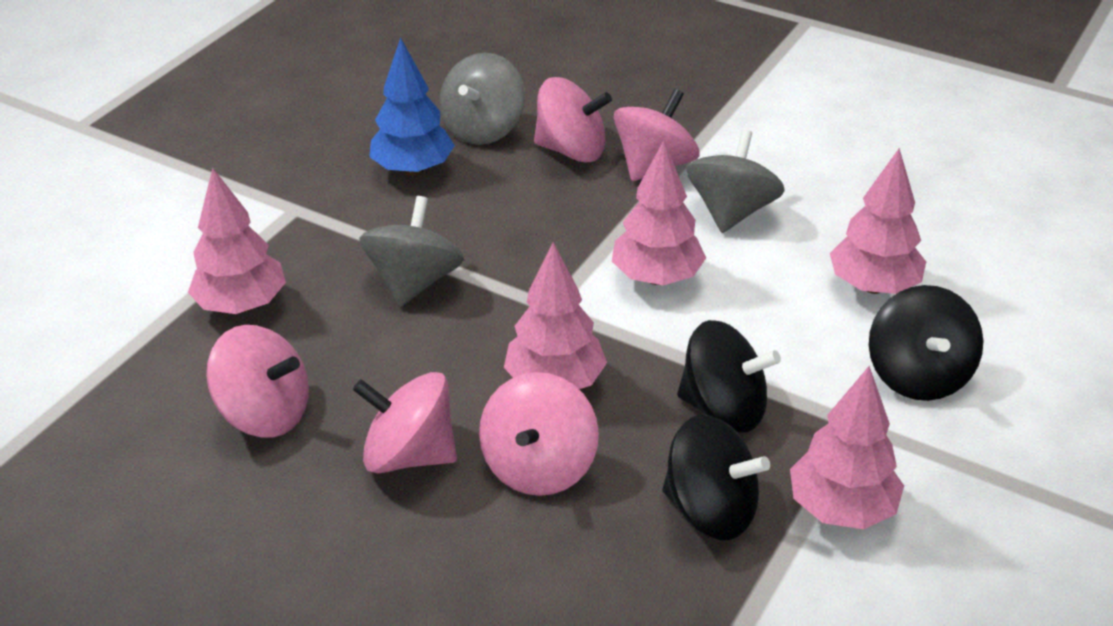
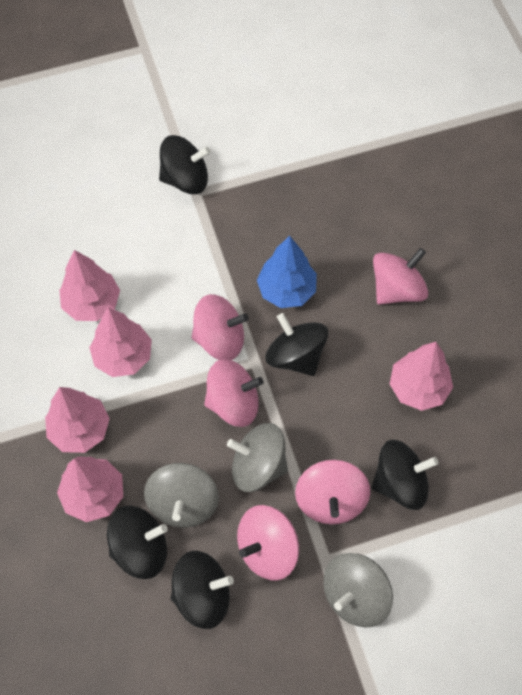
black spinning top: [662,415,770,540] [677,320,781,433] [869,285,983,401] = 3 -> [107,505,168,579] [159,135,211,194] [171,551,234,629] [265,313,328,376] [371,440,438,510] = 5

